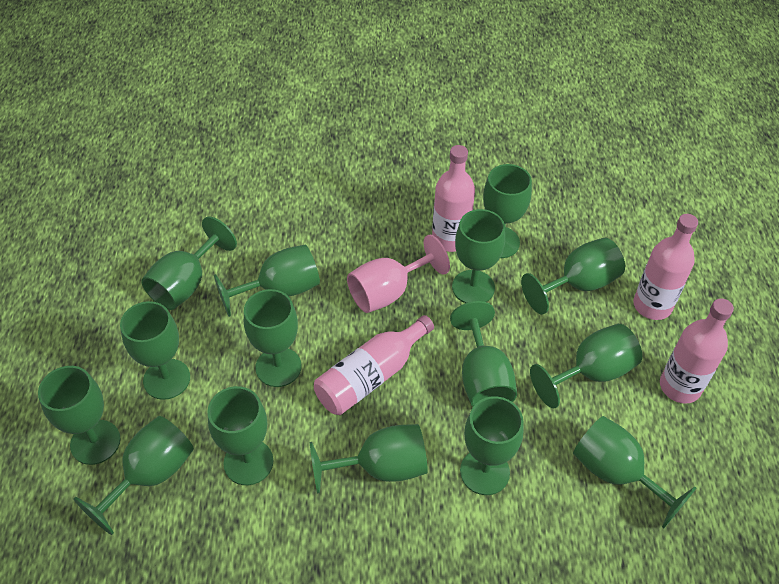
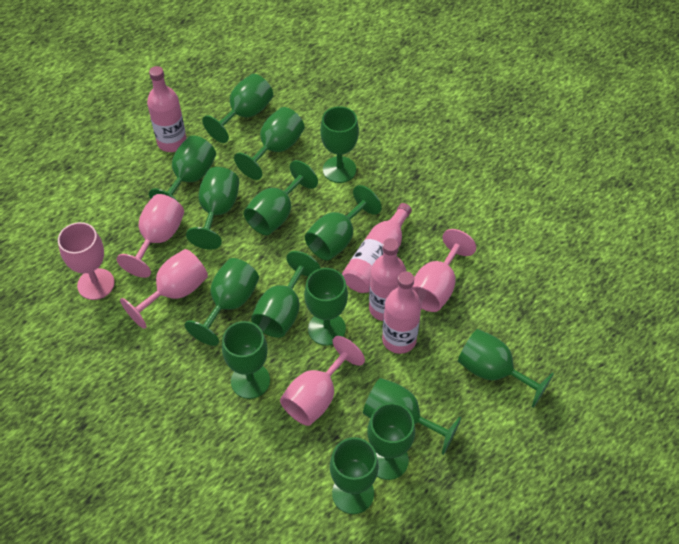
pink goblet: [347,235,450,313] = 1 -> [58,222,115,300] [116,194,184,278] [120,249,208,329] [280,336,365,426] [412,229,476,312] = 5

